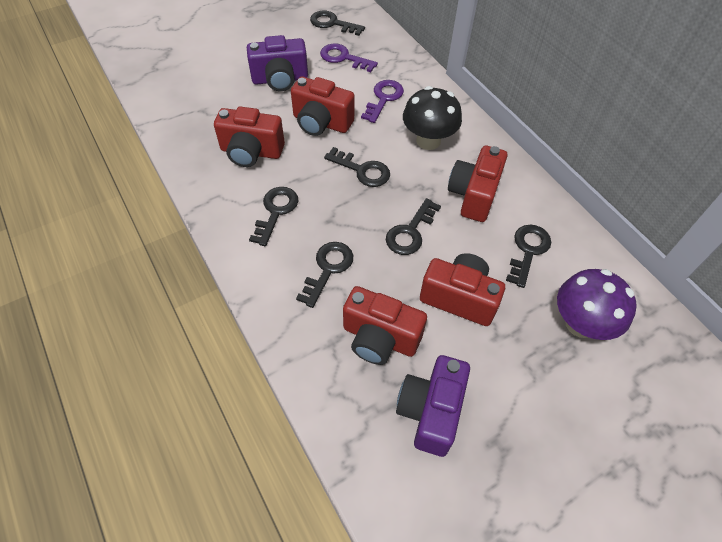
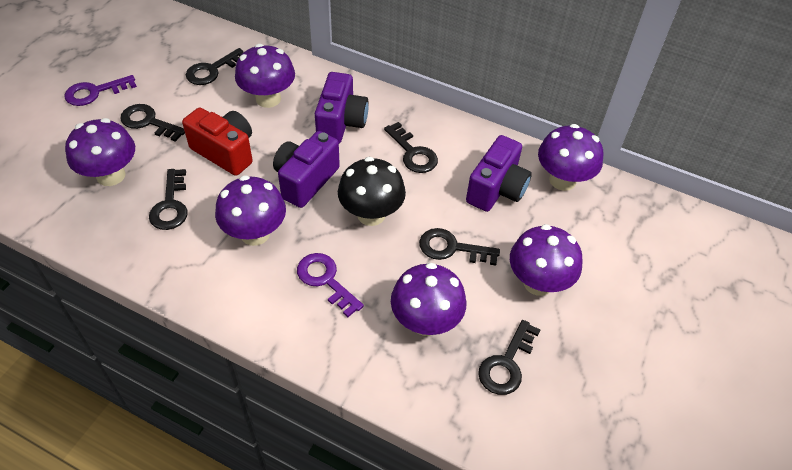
purple camera: [247,35,308,91] [396,355,470,457] = 2 -> [273,131,340,208] [315,72,369,144] [466,135,532,212] = 3
purple mushroom: [557,269,637,340] = 1 -> [65,118,135,186] [215,175,286,246] [235,44,295,108] [391,263,466,336] [510,224,583,296] [538,124,603,191] = 6
red camera: [214,106,285,167] [291,77,354,136] [343,286,427,365] [420,253,505,326] [448,146,507,222] = 5 -> [182,107,253,176] = 1

